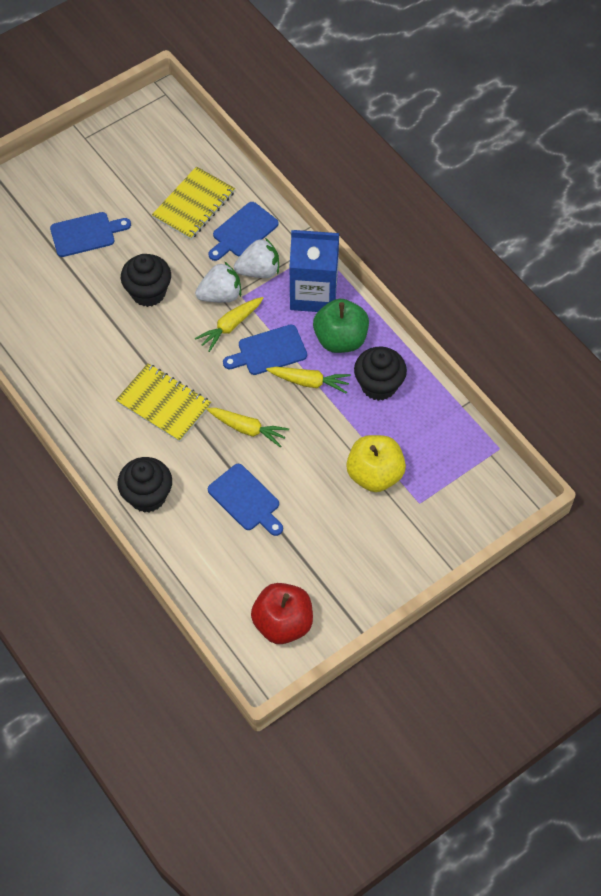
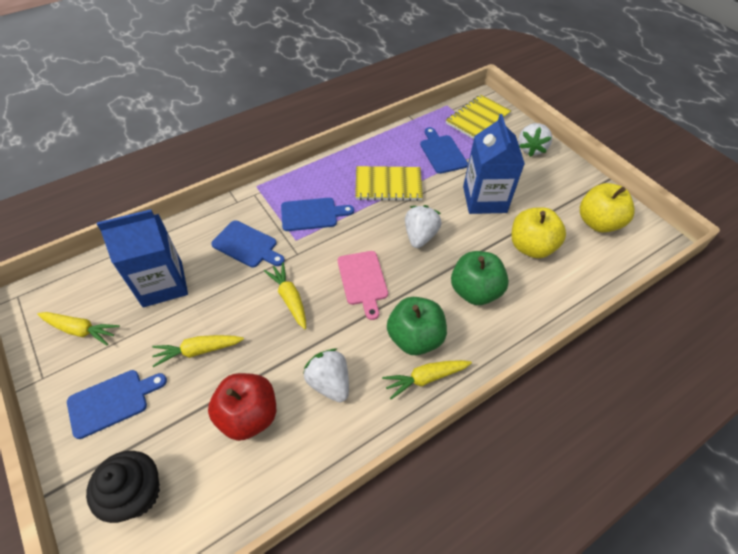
black cupcake: [117,457,172,513] [121,254,171,307] [354,347,407,401] = 3 -> [86,451,160,523] = 1
blue carton: [289,230,339,312] = 1 -> [97,209,188,307] [463,114,525,214] = 2
green apple: [313,299,369,353] = 1 -> [387,297,447,355] [451,251,509,305] = 2
pink cutting board: none = 0 -> [338,251,388,320] = 1
white strawberry: [195,262,241,303] [234,238,279,278] = 2 -> [303,348,349,402] [405,205,442,248] [518,123,552,157] = 3
yellow apple: [346,435,406,492] = 1 -> [512,207,566,258] [580,183,635,232] = 2
yellow carrot: [195,297,263,352] [207,408,289,447] [266,367,351,394] = 3 -> [37,312,120,346] [152,335,244,367] [264,262,306,329] [382,360,472,399] = 4

